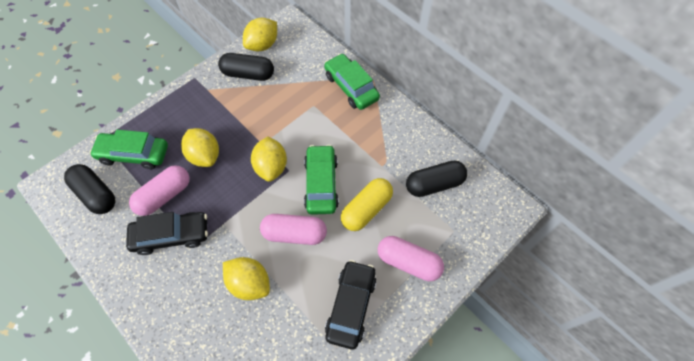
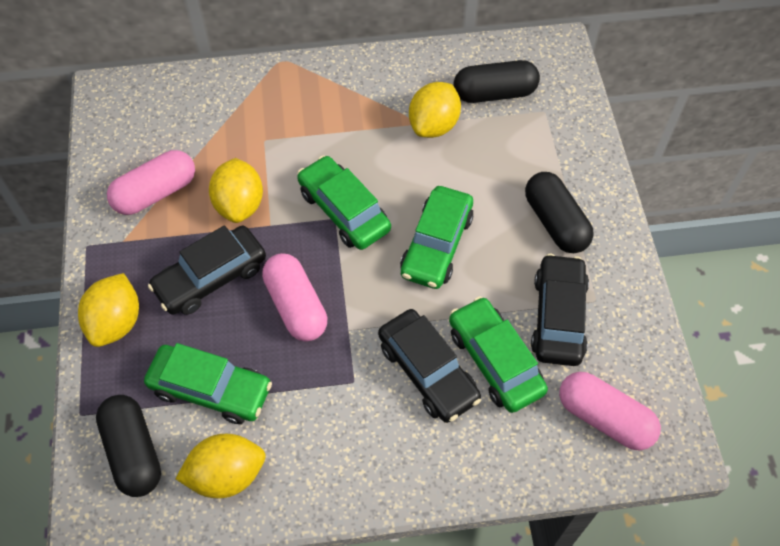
black car: [126,212,208,255] [325,260,376,350] = 2 -> [148,225,266,315] [378,309,481,423] [531,254,589,366] = 3
green car: [89,130,168,169] [304,145,339,215] [324,53,380,110] = 3 -> [144,343,272,424] [297,155,391,250] [400,186,474,289] [449,296,548,413] = 4
yellow capsule: [341,178,393,231] = 1 -> none = 0

